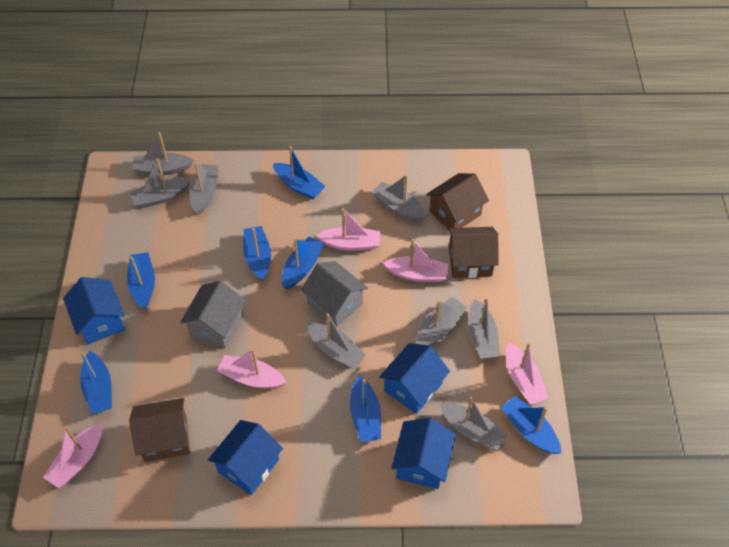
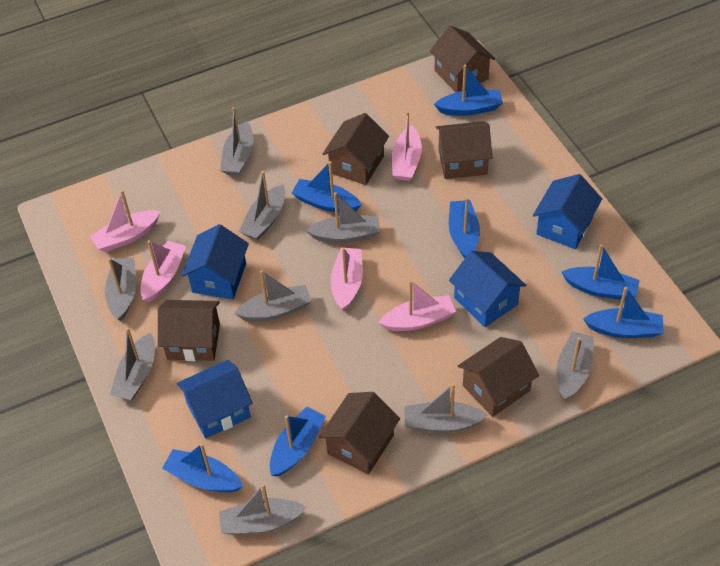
brown house: [129,398,190,462] [426,173,489,229] [448,227,499,278] = 3 -> [158,300,220,361] [319,392,400,475] [323,113,389,185] [430,26,495,92] [436,121,493,179] [458,337,539,417] = 6
grey boat: [129,158,191,208] [132,132,194,175] [190,162,218,215] [307,314,366,369] [372,174,427,221] [416,297,467,346] [440,397,507,451] [468,297,500,359] = 8 -> [105,258,137,321] [110,327,155,400] [219,484,306,535] [220,107,253,176] [234,270,311,321] [239,171,285,240] [306,192,380,243] [405,383,488,433] [556,331,594,400] = 9
grey house: [180,281,246,348] [301,261,368,327] = 2 -> none = 0

